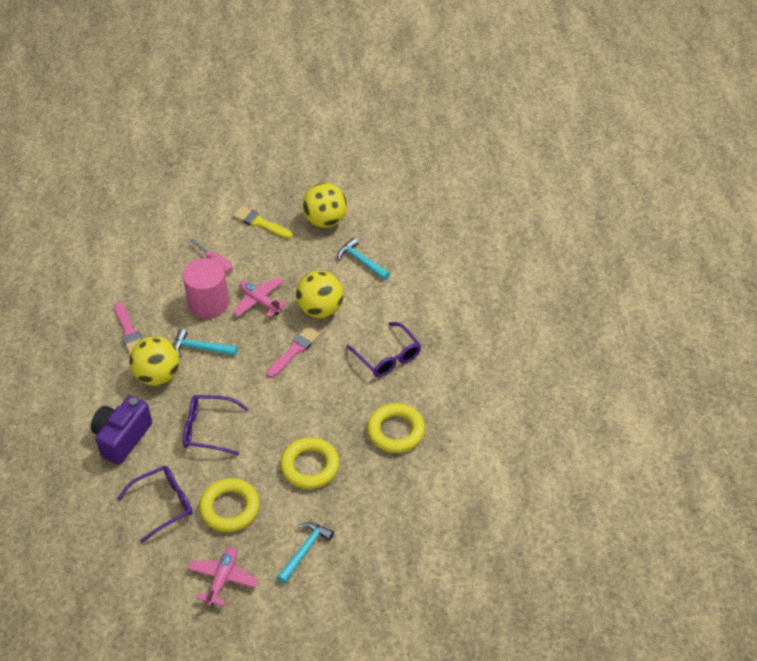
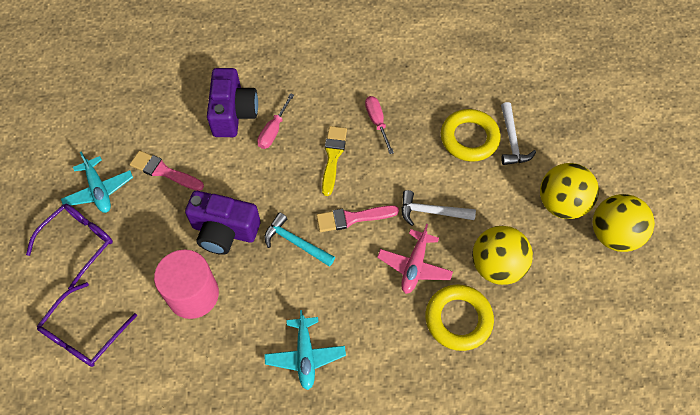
pink plane: [187,547,258,606] [233,277,287,317] = 2 -> [377,224,453,294] = 1
pink screwdriver: [190,238,233,274] = 1 -> [257,93,294,149] [365,96,394,154] = 2
purple camera: [91,396,152,465] = 1 -> [185,191,261,255] [207,68,258,137] = 2
purple glasses: [117,466,192,543] [183,395,249,455] [346,322,421,377] = 3 -> [26,204,113,289] [37,282,137,367] = 2
turquoise hammer: [174,329,237,357] [277,522,334,584] [337,237,390,280] = 3 -> [264,212,335,267] = 1
turquoise plane: none = 0 -> [61,152,133,213] [264,310,346,390] = 2
white hammer: none = 0 -> [402,190,476,226] [501,102,536,165] = 2
yellow ring: [199,478,260,532] [280,437,340,489] [367,403,425,453] = 3 -> [425,284,494,351] [441,109,501,162] = 2

